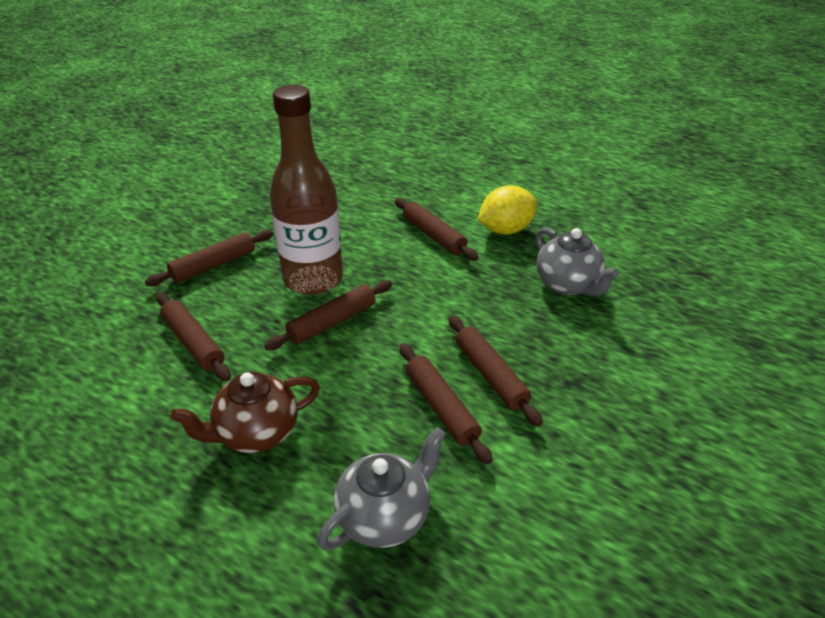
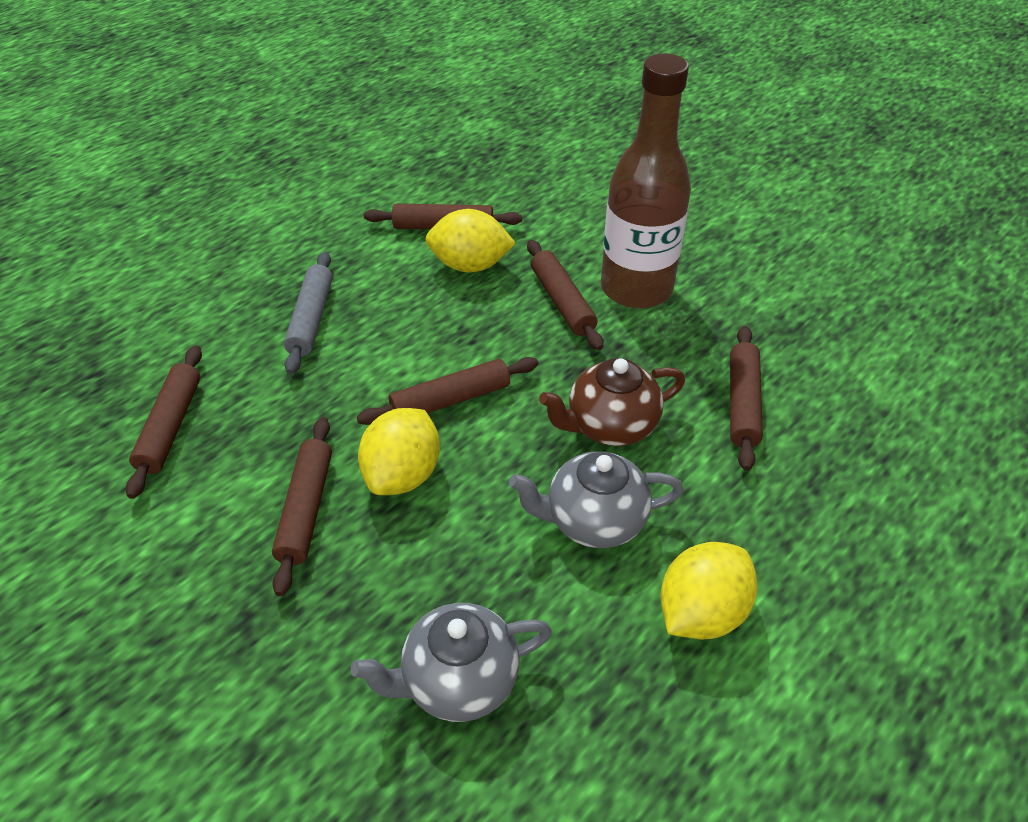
grey rolling pin: none = 0 -> [284,251,333,375] = 1
yellow lemon: [478,185,537,235] = 1 -> [358,408,440,495] [426,209,516,272] [661,542,758,640] = 3

